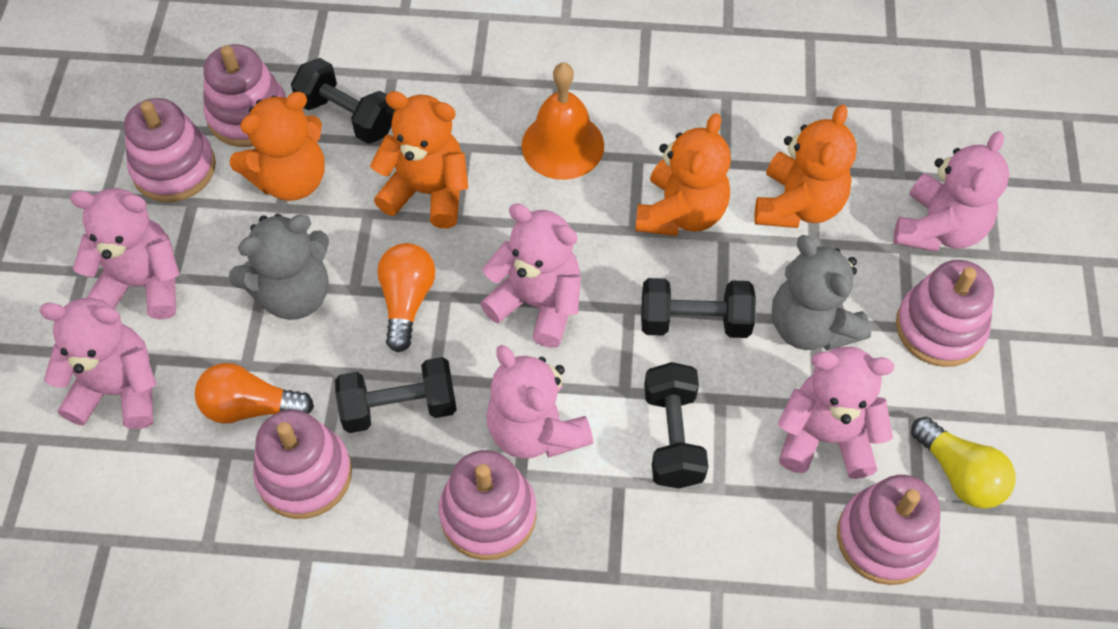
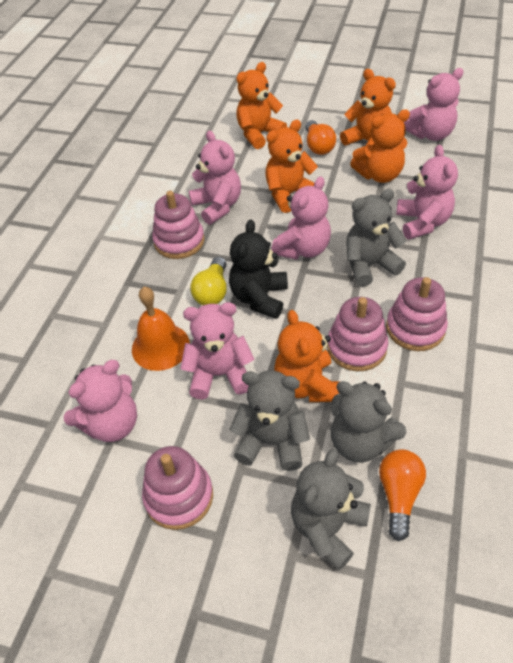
black dumbbell: [291,58,395,144] [335,357,457,433] [641,278,756,338] [644,362,708,488] = 4 -> none = 0
black teddy bear: none = 0 -> [229,219,288,319] = 1
grey teddy bear: [229,214,329,320] [772,235,871,351] = 2 -> [229,370,310,471] [291,449,371,571] [331,381,406,463] [346,189,406,287] = 4
orange teddy bear: [230,92,325,201] [370,91,468,228] [635,113,731,236] [754,104,857,228] = 4 -> [236,62,287,149] [265,120,318,213] [274,310,340,402] [340,69,396,146] [350,109,410,183] = 5
pink stacking toy: [124,98,216,202] [203,44,286,147] [253,410,352,519] [439,450,537,560] [837,475,941,585] [896,260,994,367] = 6 -> [142,446,213,530] [152,191,205,259] [327,297,388,371] [386,277,448,351] = 4

